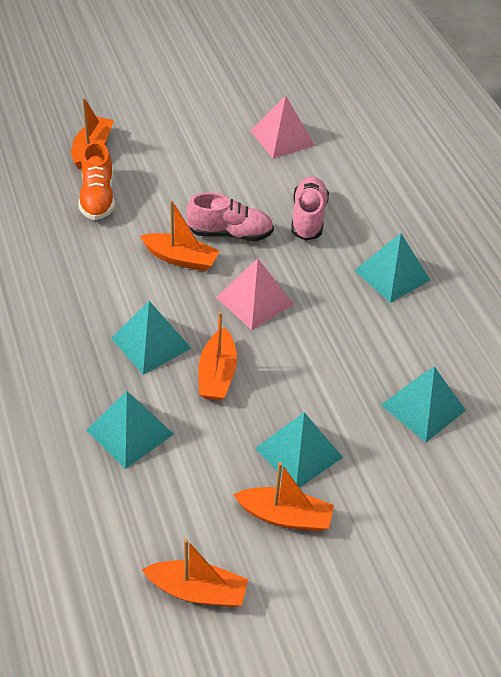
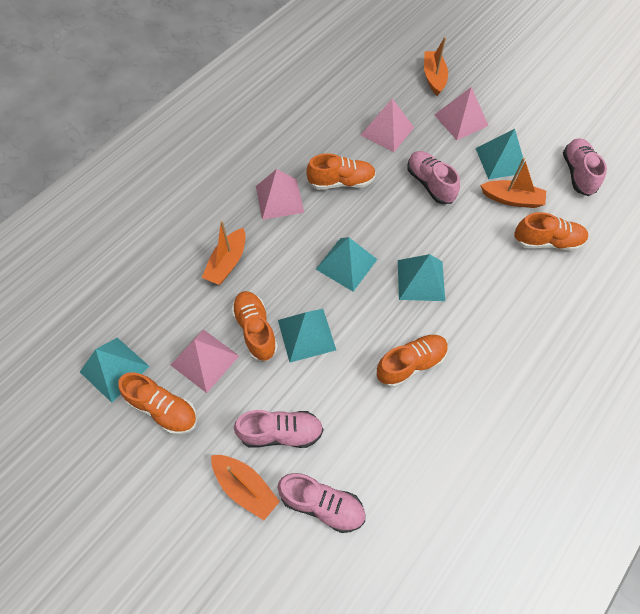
orange boat: [71,98,114,169] [140,200,220,272] [142,539,248,607] [198,312,237,401] [233,462,334,532] = 5 -> [202,221,246,285] [211,455,280,520] [424,37,448,96] [480,158,546,208] = 4
orange shoe: [78,141,115,220] = 1 -> [118,372,197,435] [231,291,278,361] [306,153,376,190] [377,334,448,388] [514,212,588,251] = 5
pink pyramid: [216,258,294,330] [251,96,315,159] = 2 -> [171,329,239,393] [256,169,304,220] [361,98,414,152] [435,87,488,140] = 4
pink shoe: [186,193,274,241] [291,176,329,241] = 2 -> [234,410,323,448] [278,473,365,533] [408,151,460,204] [563,138,607,196] = 4

